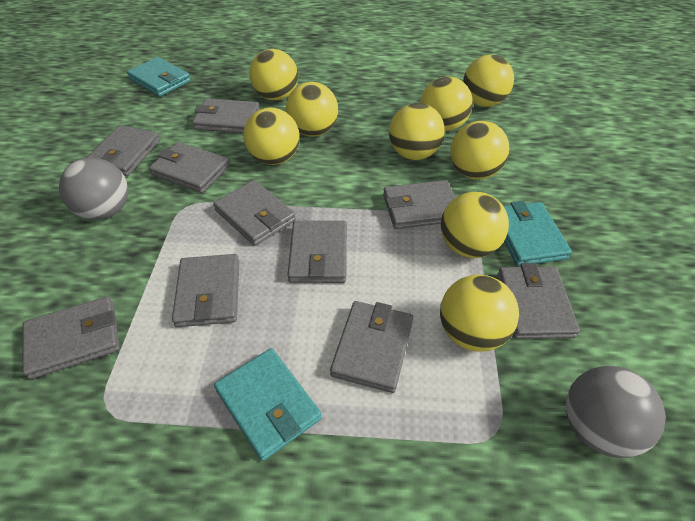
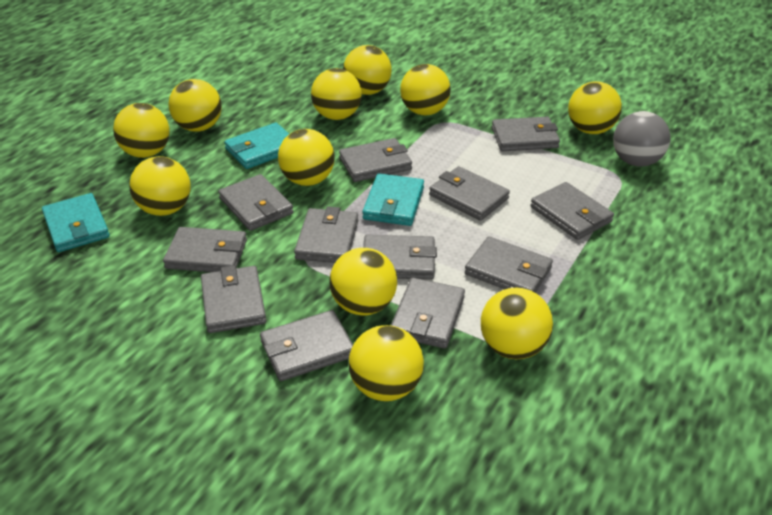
grey ball: [59,158,128,220] [566,366,666,458] = 2 -> [613,111,671,167] = 1
grey wallet: [23,296,120,379] [87,125,160,176] [149,142,230,193] [172,254,239,327] [192,98,260,133] [213,180,296,246] [288,221,347,283] [330,301,413,393] [383,180,455,229] [497,263,580,339] = 10 -> [163,227,247,272] [201,265,266,333] [218,174,293,231] [260,310,353,381] [294,206,358,263] [339,138,412,182] [363,235,437,280] [391,278,465,349] [429,166,510,221] [465,236,553,293] [492,117,560,151] [530,182,614,240] = 12
yellow ball: [243,108,300,165] [249,49,298,100] [286,82,338,137] [389,103,445,160] [420,77,473,131] [440,192,509,258] [440,275,519,352] [450,121,510,179] [463,55,514,107] = 9 -> [113,103,170,158] [130,156,191,216] [169,79,222,132] [278,129,335,186] [311,68,362,120] [329,248,397,315] [343,45,392,95] [349,325,424,401] [400,64,451,115] [481,288,553,359] [568,81,622,134] = 11

